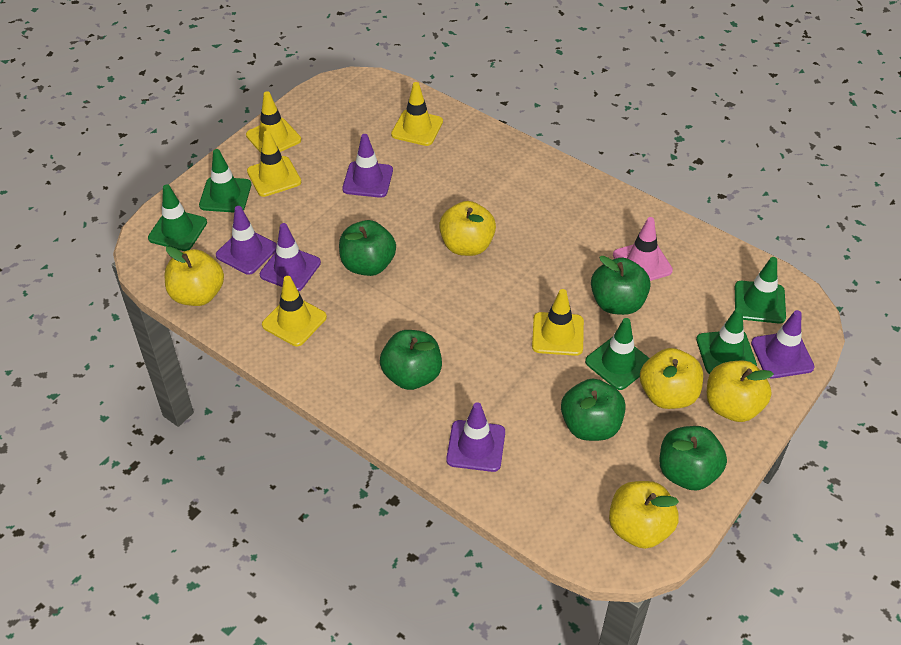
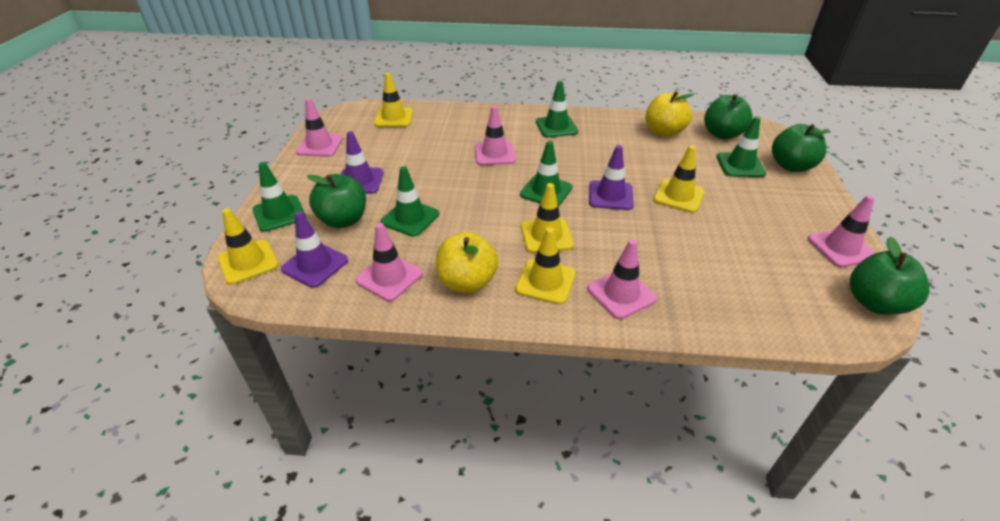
green apple: [339,220,396,276] [380,330,442,390] [561,379,626,441] [591,256,651,315] [659,426,727,491] = 5 -> [307,174,366,228] [704,94,753,139] [772,124,831,172] [850,237,930,315] = 4
pink traffic cone: [613,217,673,281] = 1 -> [296,98,343,157] [355,223,423,301] [475,106,516,165] [587,239,657,319] [808,195,875,268] = 5
purple traffic cone: [216,206,277,275] [260,223,321,291] [342,134,393,198] [446,402,505,472] [751,310,815,378] = 5 -> [281,211,348,288] [341,131,383,194] [589,145,634,210] = 3
yellow apple: [165,246,224,306] [439,201,496,256] [609,481,679,549] [640,348,703,409] [707,361,773,422] = 5 -> [436,232,498,293] [645,91,694,137] = 2

